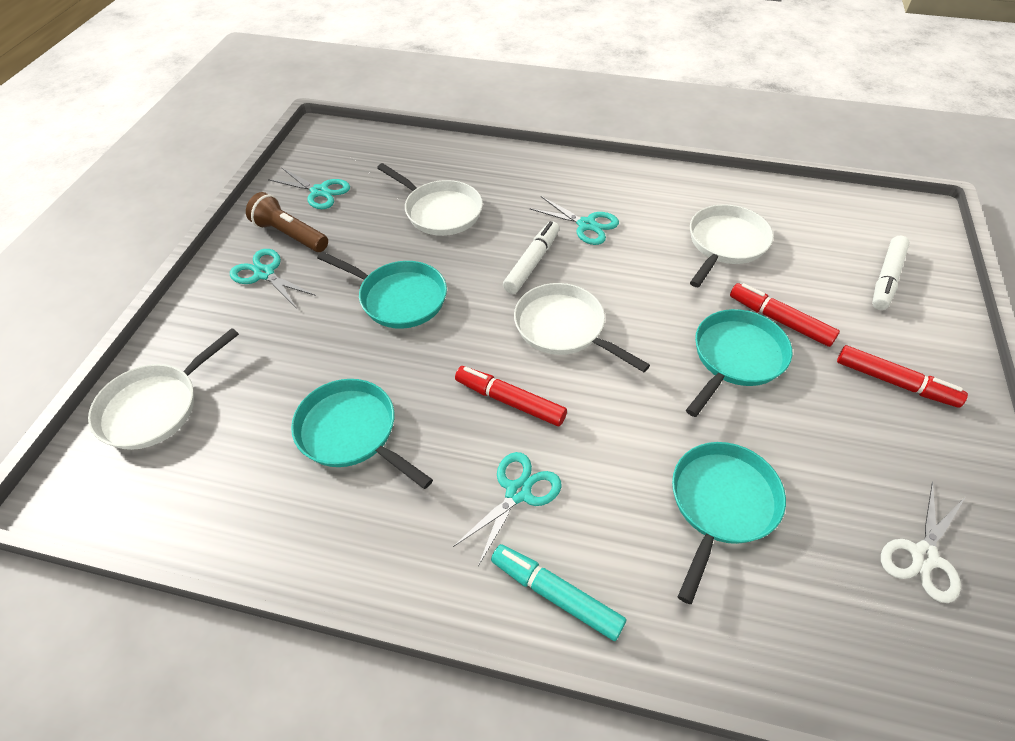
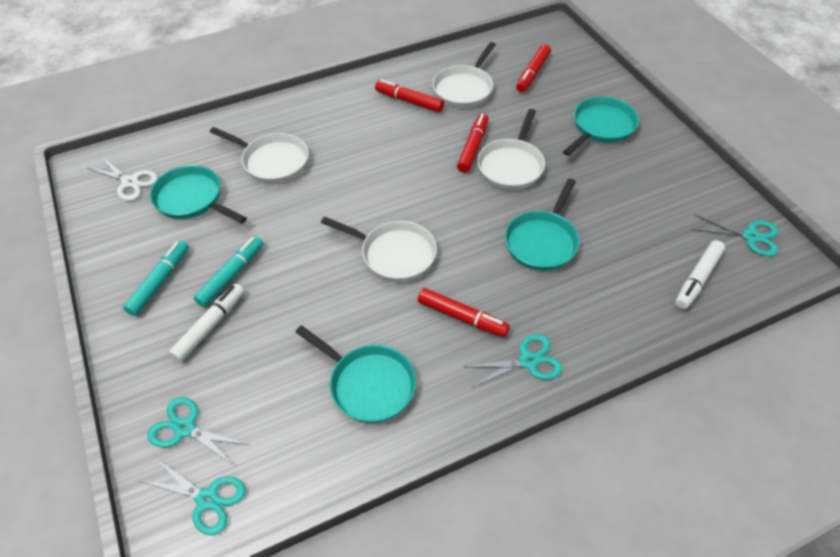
brown flashlight: [246,192,328,252] = 1 -> none = 0
red marker: [455,366,567,426] [730,283,840,347] [837,345,968,408] = 3 -> [375,79,444,112] [418,288,510,337] [457,114,489,173] [516,44,551,92] = 4
turquoise marker: [491,544,626,641] = 1 -> [123,240,189,316] [194,236,263,307] = 2

